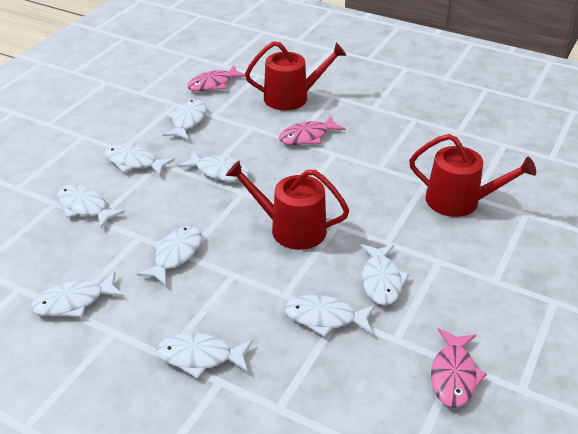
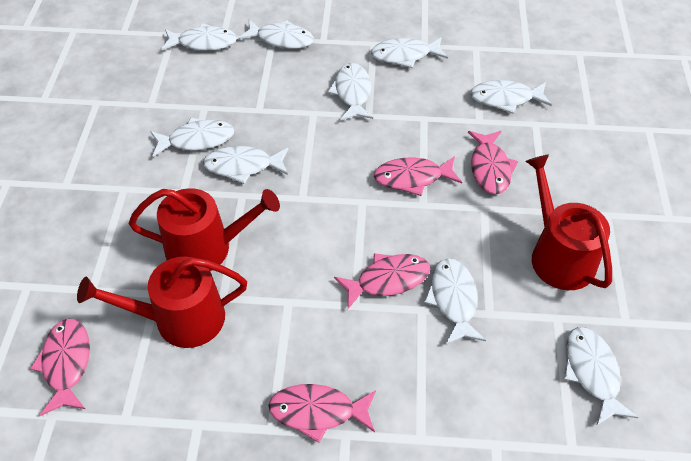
pink fish: [187,65,246,91] [279,116,346,145] [431,328,487,407] = 3 -> [30,319,90,416] [268,384,376,443] [334,254,430,309] [374,156,462,196] [468,131,518,194] = 5

